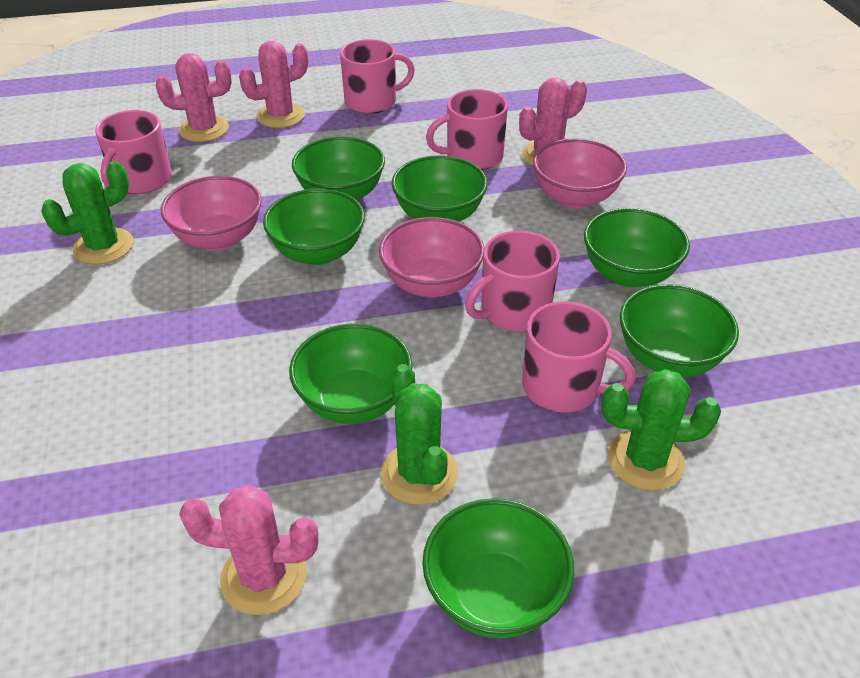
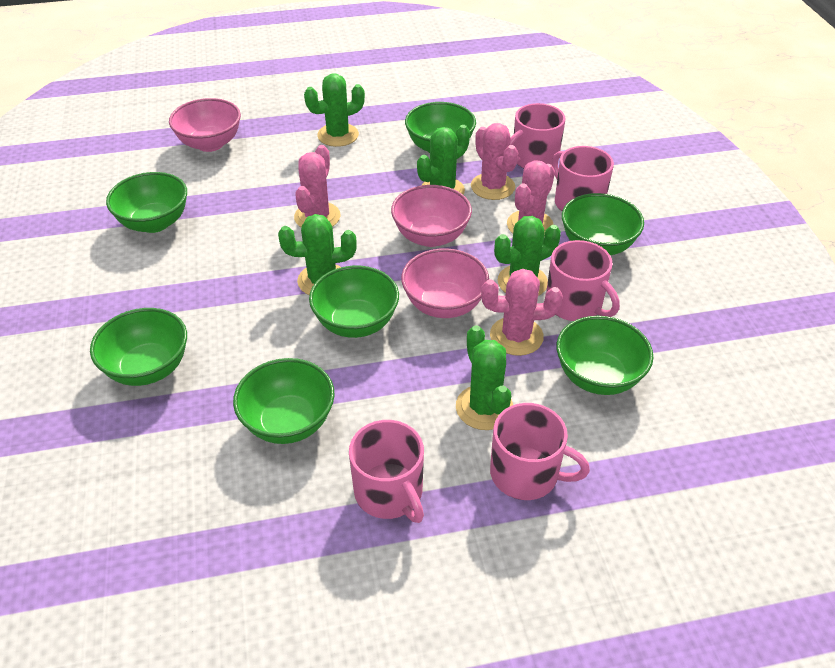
green cactus: [41,161,134,265] [381,364,458,505] [602,369,721,491] = 3 -> [278,214,357,295] [304,73,365,147] [417,125,470,195] [456,325,513,430] [494,216,561,296] = 5

